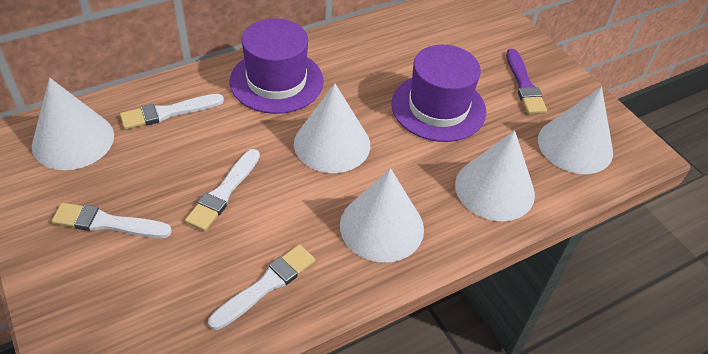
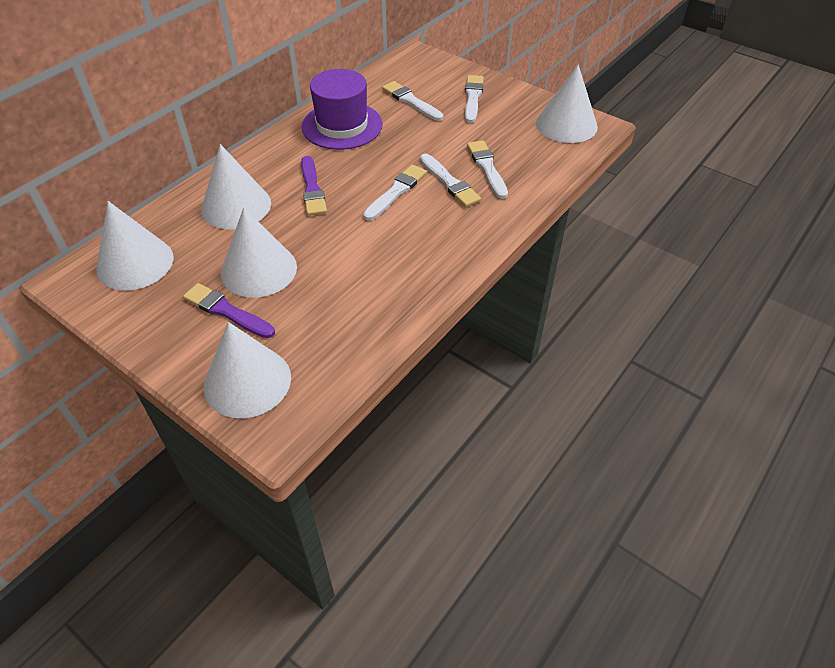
purple brush: [506,49,547,114] = 1 -> [183,283,275,338] [301,156,327,216] = 2
purple hat: [230,18,324,114] [391,45,486,142] = 2 -> [302,69,383,150] = 1
white brush: [52,203,172,238] [120,94,224,130] [185,149,260,231] [208,244,315,330] = 4 -> [363,165,427,221] [382,81,443,121] [420,154,481,207] [465,75,484,123] [467,140,508,199] = 5

